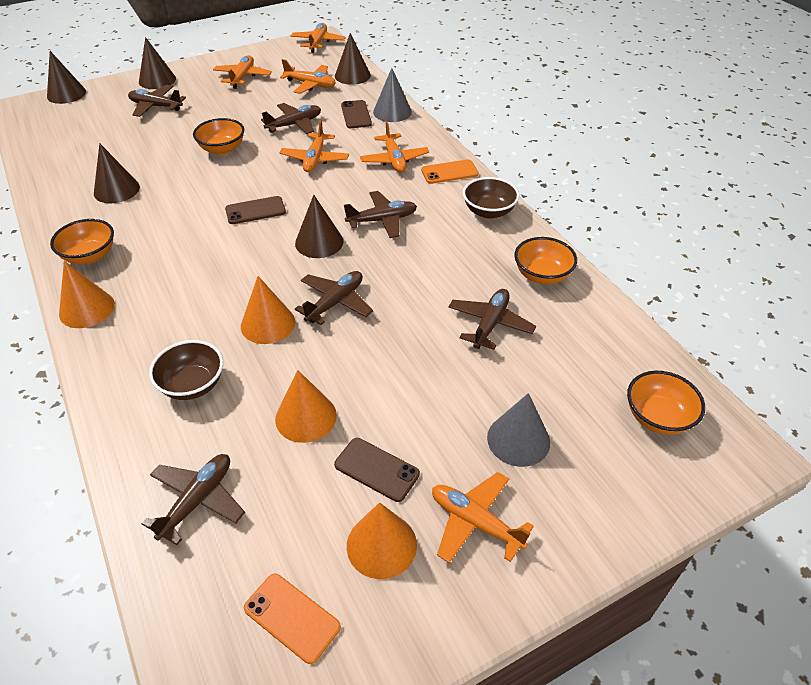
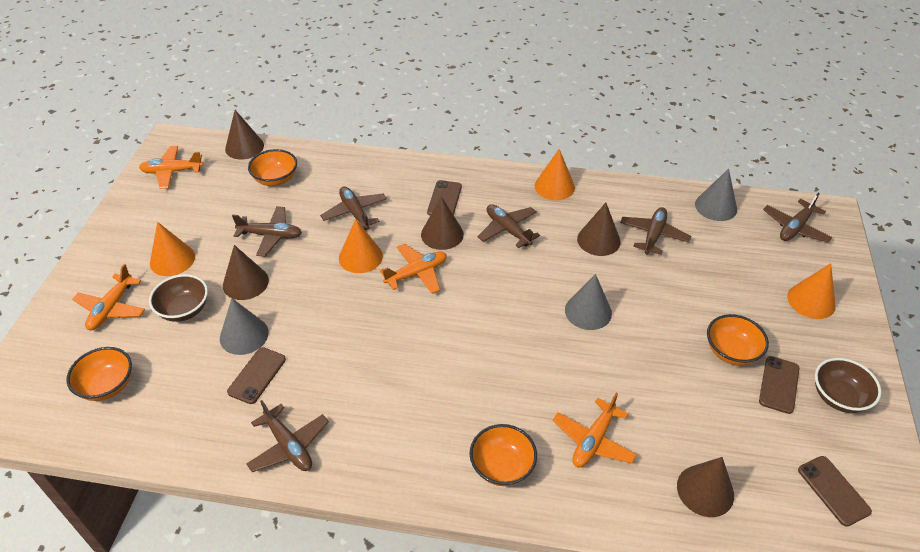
brown phone: [225,196,286,224] [334,438,420,502] [341,100,372,128] = 3 -> [227,347,286,404] [427,180,462,215] [759,356,800,414] [798,456,872,527] = 4
grey cone: [373,68,412,122] [487,393,550,467] = 2 -> [220,298,269,355] [565,274,612,330] [695,169,737,221] = 3
orange phone: [244,574,341,664] [421,159,479,184] = 2 -> none = 0
orange plane: [213,55,272,89] [280,59,336,94] [280,120,349,172] [291,23,346,53] [360,121,429,173] [432,472,534,563] = 6 -> [72,264,145,330] [139,146,203,189] [380,243,447,294] [552,393,637,468] = 4

